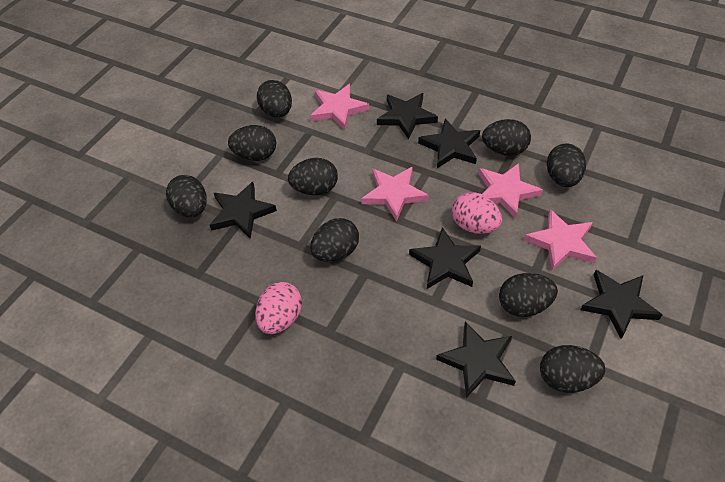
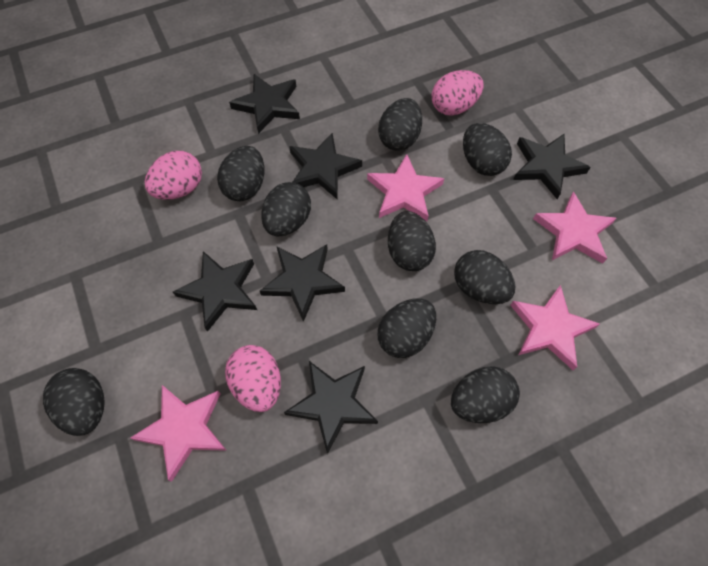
pink egg: [255,282,302,334] [452,192,502,234] = 2 -> [145,151,202,200] [225,345,281,412] [432,70,484,116] = 3

